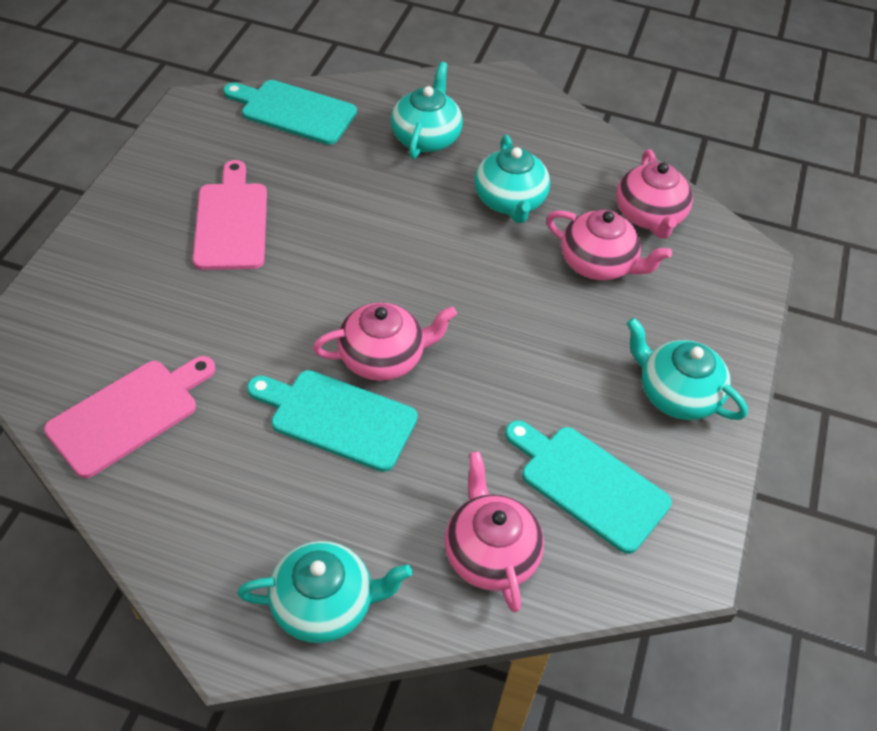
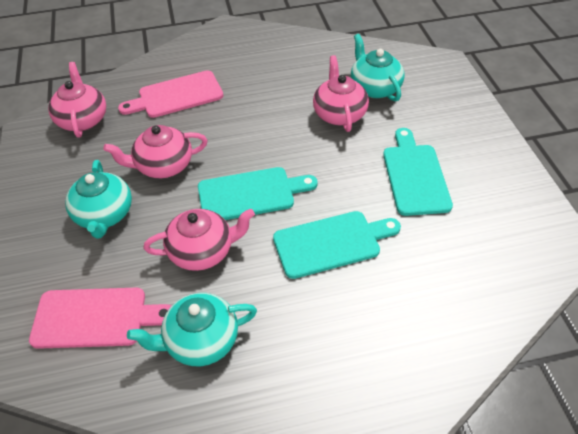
turquoise teapot: [237,541,412,643] [391,62,463,159] [475,135,550,223] [627,318,748,420] = 4 -> [65,160,132,239] [127,293,257,366] [351,34,404,102] = 3

